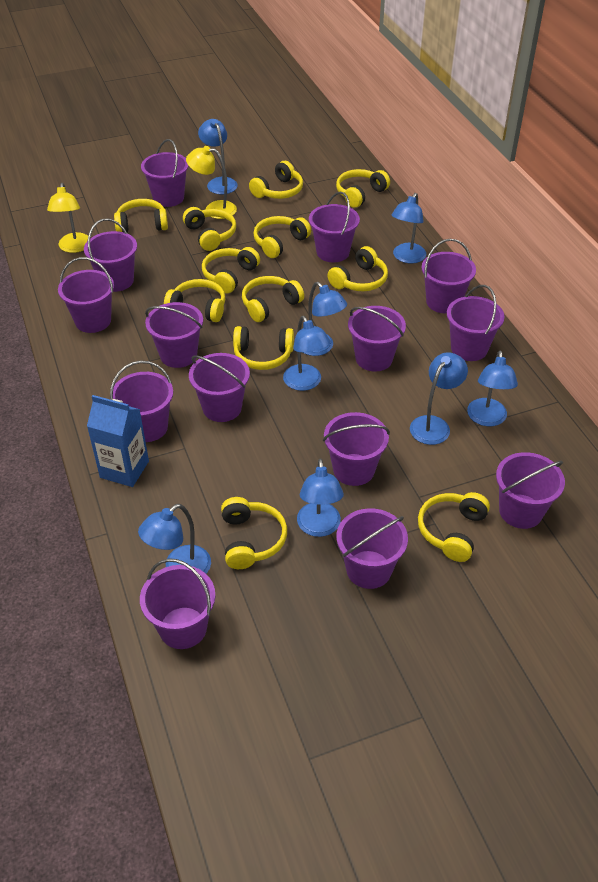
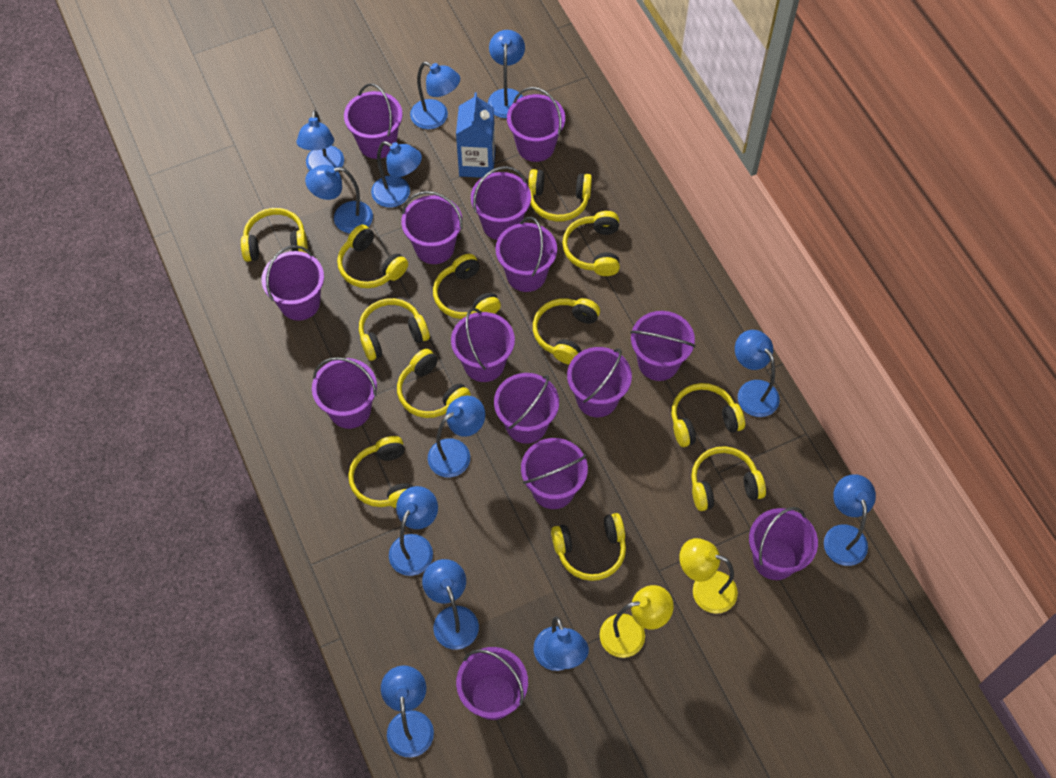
blue lamp: [138,504,211,574] [198,119,238,194] [283,316,331,391] [297,458,344,537] [303,282,347,356] [392,193,426,264] [410,352,468,445] [467,351,518,426] = 8 -> [297,110,344,171] [305,165,373,233] [371,141,422,208] [381,666,434,757] [389,486,438,576] [410,62,460,129] [422,559,479,650] [428,396,485,477] [488,30,525,118] [534,617,589,671] [735,330,780,417] [824,474,876,566] = 12

